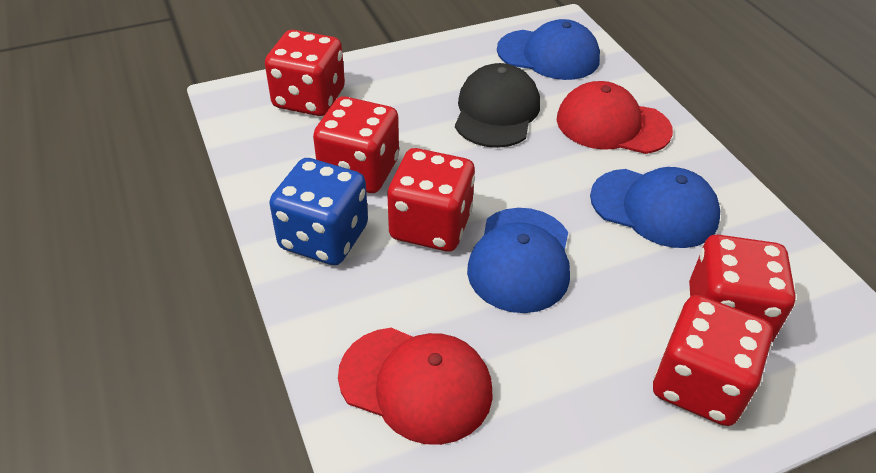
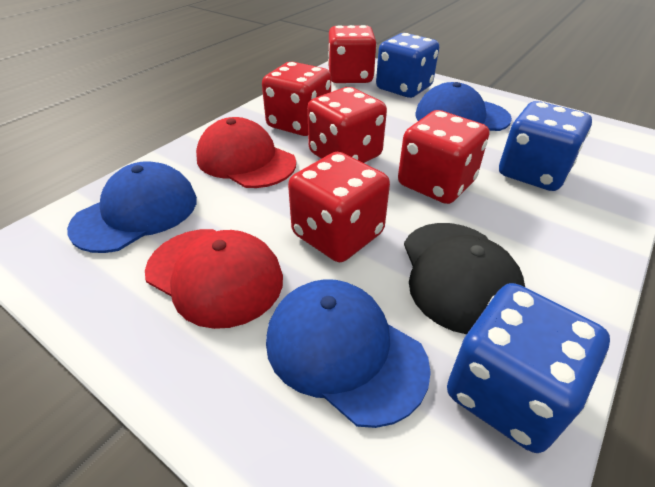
blue dice: [269,158,368,265] = 1 -> [376,33,439,98] [447,283,610,453] [499,101,592,191] = 3

